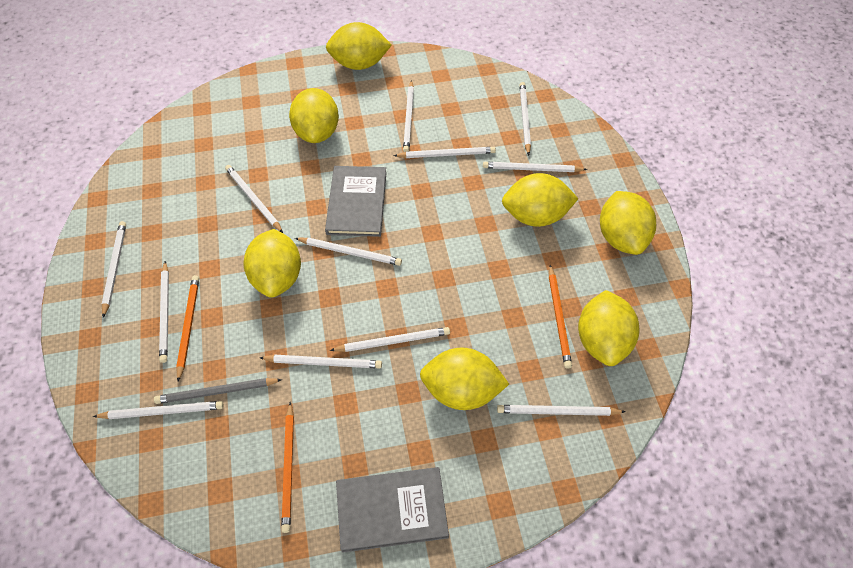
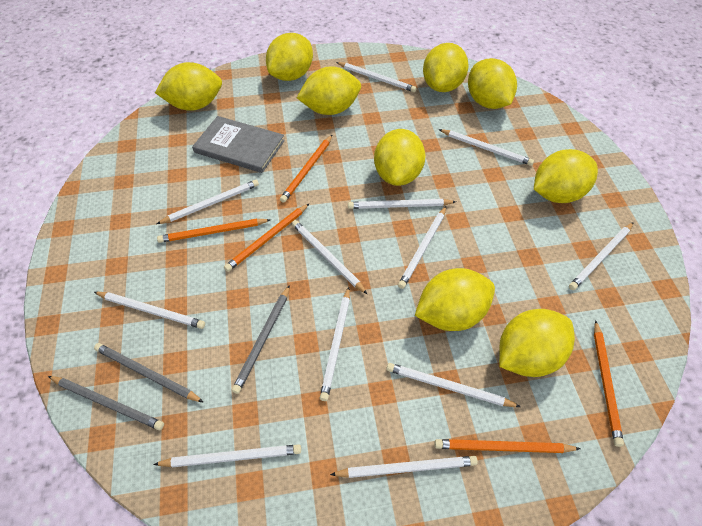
grey book: [325,166,387,237] [336,467,449,553] = 2 -> [192,116,285,173] = 1
grey pencil: [154,378,282,404] = 1 -> [48,376,164,430] [94,343,204,403] [232,285,290,394] = 3
orange pencil: [176,275,199,382] [281,402,294,533] [549,265,572,369] = 3 -> [157,219,271,243] [224,204,309,272] [280,135,332,203] [434,439,581,453] [594,320,624,447] = 5
yellow lemon: [243,229,301,298] [289,88,339,143] [326,22,392,70] [420,348,509,410] [502,173,578,227] [578,290,639,366] [600,191,656,255] = 7 -> [155,62,222,111] [266,33,313,81] [297,66,361,115] [374,129,425,186] [415,268,495,331] [423,43,469,92] [468,58,517,109] [499,309,575,377] [534,149,598,203] = 9

